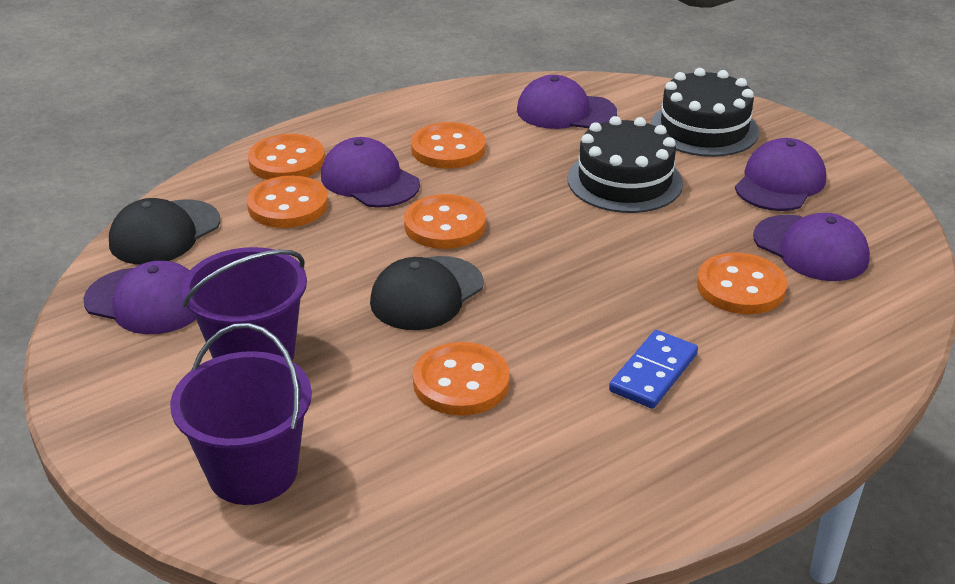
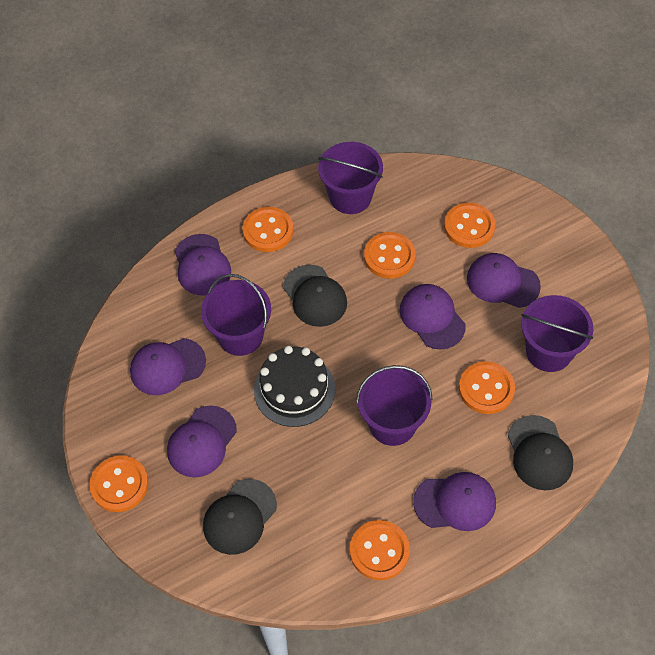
black cake: [567,116,683,213] [650,68,759,157] = 2 -> [254,346,335,427] = 1
black cap: [109,198,220,265] [370,256,484,330] = 2 -> [203,479,277,555] [283,265,347,327] [508,415,573,490] = 3
blue domino: [609,330,698,409] = 1 -> none = 0
purple bucket: [170,323,312,505] [181,247,307,361] = 2 -> [201,274,271,356] [318,142,383,214] [356,365,433,446] [521,295,593,372] = 4
purple cap: [83,261,196,334] [321,137,420,208] [517,75,617,129] [735,138,826,211] [753,213,870,281] = 5 -> [130,338,206,395] [167,406,237,477] [175,234,231,295] [400,284,466,350] [413,472,496,531] [467,253,541,308] = 6

